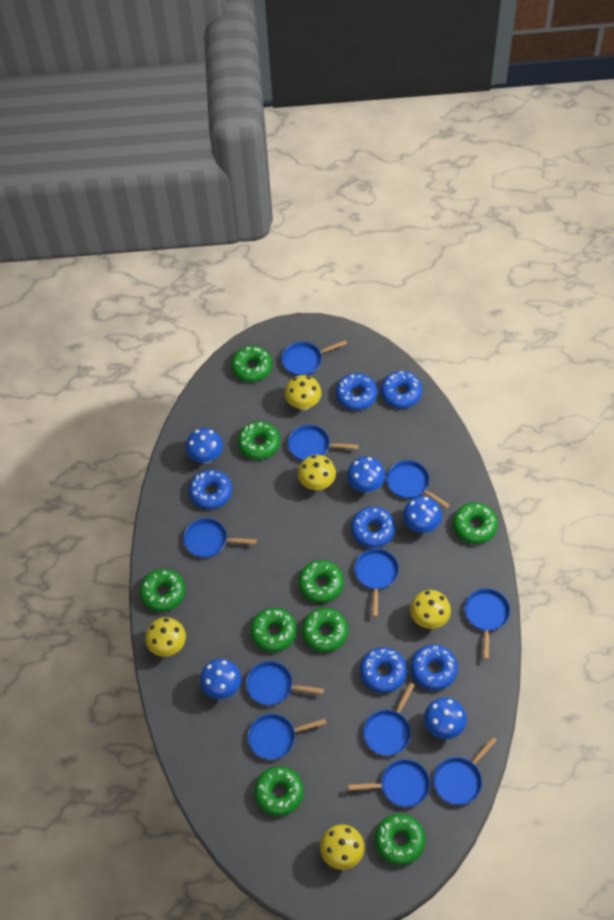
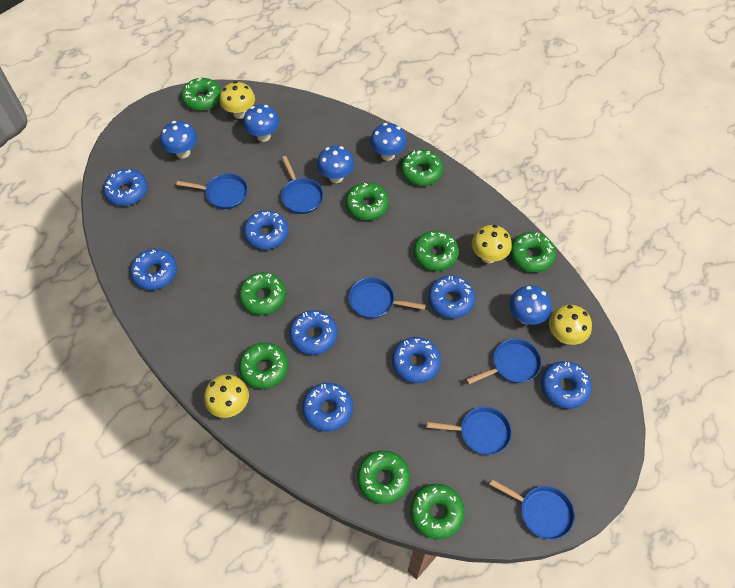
blue donut: [189,469,232,509] [336,373,378,410] [351,507,395,548] [360,647,407,693] [381,371,423,408] [411,645,458,690] = 6 -> [103,169,148,206] [130,249,177,290] [244,210,288,250] [289,310,337,355] [302,383,353,432] [392,337,441,383] [428,276,475,318] [541,361,592,409] = 8
blue pan: [183,518,257,558] [246,661,324,705] [248,714,327,760] [282,340,347,376] [288,425,359,461] [348,759,430,807] [354,549,399,617] [363,683,415,756] [387,460,450,508] [433,737,497,805] [465,589,510,660] = 11 -> [176,173,248,209] [281,156,323,214] [349,277,426,319] [426,407,512,455] [466,339,542,384] [489,479,575,540] = 6
yellow mushroom: [145,617,186,657] [285,375,322,410] [298,455,336,491] [320,824,364,870] [410,590,451,629] = 5 -> [204,374,249,418] [220,81,255,119] [472,225,512,263] [549,305,592,345] = 4

